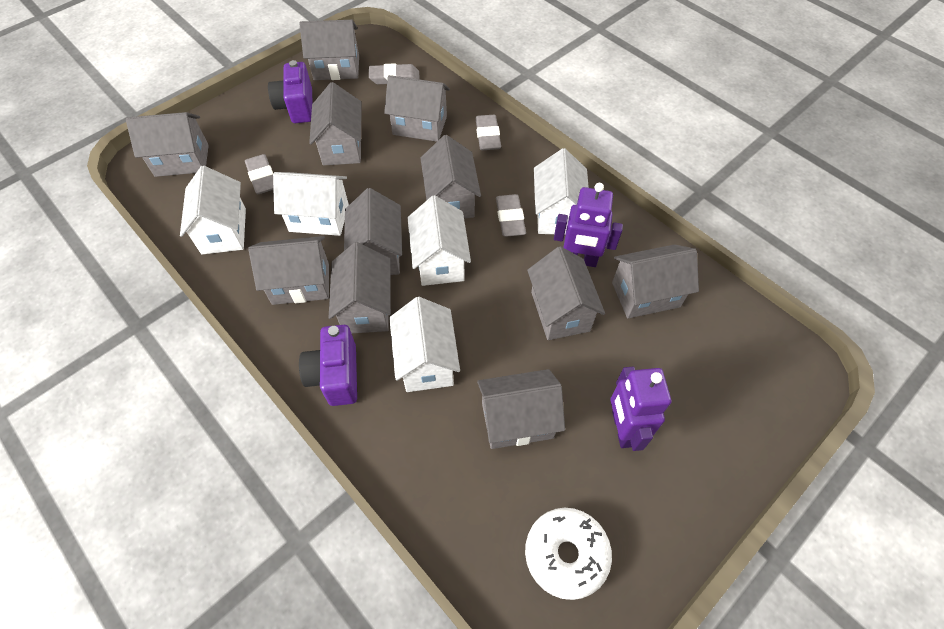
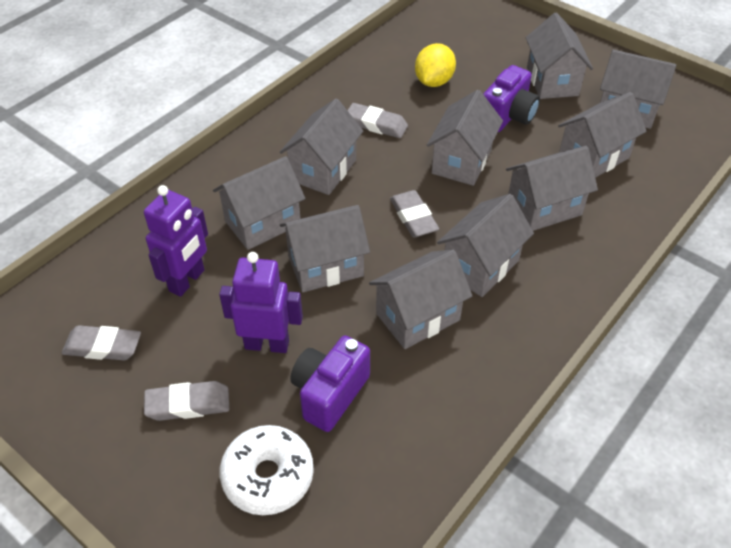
grey house: [126,112,209,177] [248,236,329,305] [299,20,359,80] [309,82,362,166] [328,242,391,333] [344,188,402,275] [384,75,450,142] [420,135,481,219] [477,369,565,449] [527,246,605,340] [612,244,699,318] = 11 -> [213,156,305,250] [280,98,363,195] [280,205,370,292] [369,250,472,349] [427,90,503,186] [437,194,534,297] [506,146,598,231] [526,12,593,99] [558,92,647,178] [600,50,676,129] = 10
white house: [180,166,246,254] [273,172,349,236] [389,297,460,392] [407,195,471,286] [534,148,589,234] = 5 -> none = 0
yellow lemon: none = 0 -> [415,43,456,87] = 1

